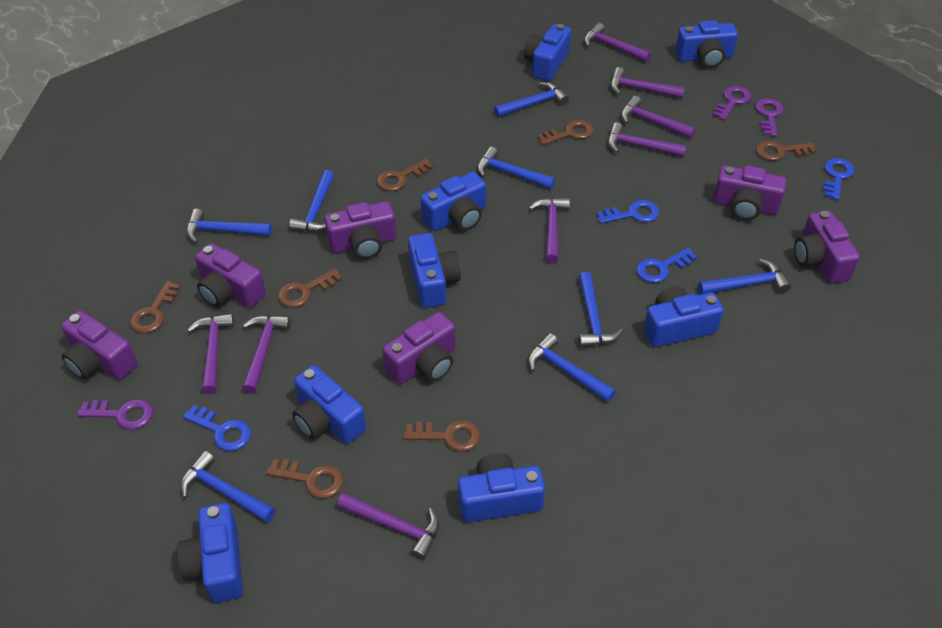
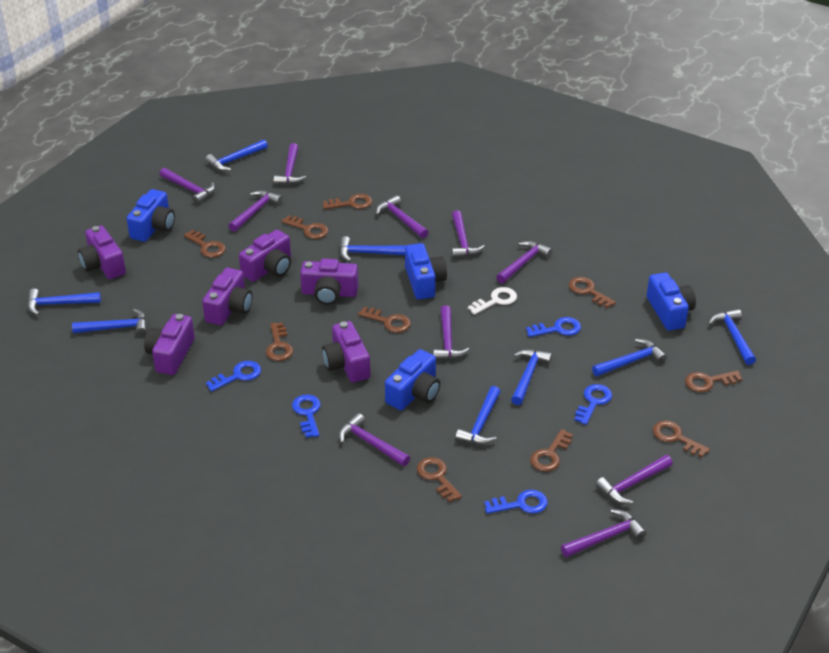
blue camera: [177,503,243,603] [292,365,366,444] [408,233,461,308] [420,172,486,231] [458,453,545,522] [524,24,571,81] [644,286,724,347] [675,20,738,68] = 8 -> [127,189,175,242] [385,349,440,410] [405,243,447,299] [647,272,696,331] = 4
blue key: [183,405,251,451] [597,200,659,224] [636,248,697,283] [823,158,854,200] = 4 -> [206,361,261,392] [292,394,321,438] [484,490,548,514] [526,317,581,337] [574,384,612,425] = 5
brown key: [130,281,180,333] [266,459,343,498] [278,269,342,307] [377,159,433,191] [404,420,480,451] [537,120,594,145] [756,141,816,161] = 7 -> [184,230,226,258] [266,322,293,361] [281,215,328,239] [323,194,372,209] [358,307,411,333] [417,457,462,502] [530,429,573,472] [569,277,616,308] [653,421,710,458] [685,370,742,392] = 10
purple hammer: [187,313,234,394] [242,315,291,394] [337,493,439,560] [529,198,570,263] [584,23,651,62] [608,122,686,157] [611,67,685,98] [621,96,696,139] = 8 -> [160,168,215,204] [229,190,282,232] [274,143,306,185] [339,413,410,466] [376,195,428,238] [433,305,470,360] [452,210,485,258] [497,241,552,283] [561,509,646,557] [595,455,673,504] = 10
purple key: [77,399,153,429] [713,86,751,120] [755,98,783,136] = 3 -> none = 0
white key: none = 0 -> [468,287,517,315] = 1

